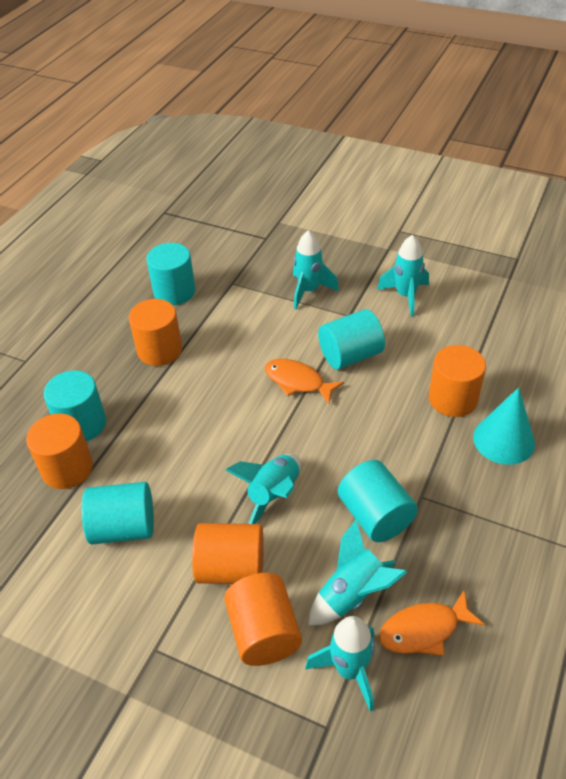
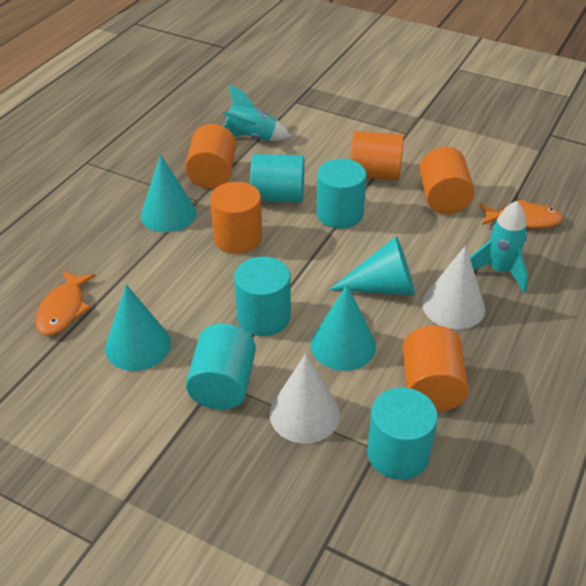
turquoise cone: [473,387,535,465] = 1 -> [105,284,171,371] [141,155,196,232] [311,284,376,371] [329,236,415,296] = 4
turquoise rocket: [226,454,301,524] [293,230,339,309] [305,616,375,712] [308,520,407,626] [377,235,429,317] = 5 -> [223,84,291,141] [470,201,528,293] = 2
white cone: none = 0 -> [270,353,340,444] [422,245,485,329] = 2

